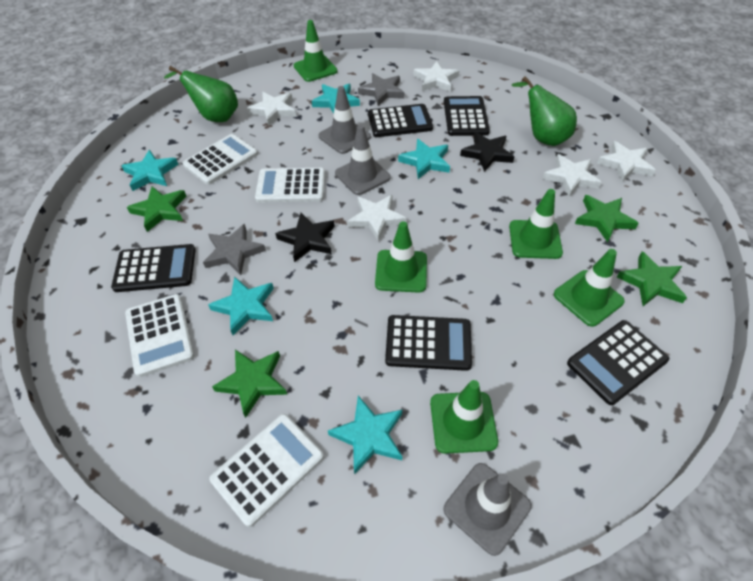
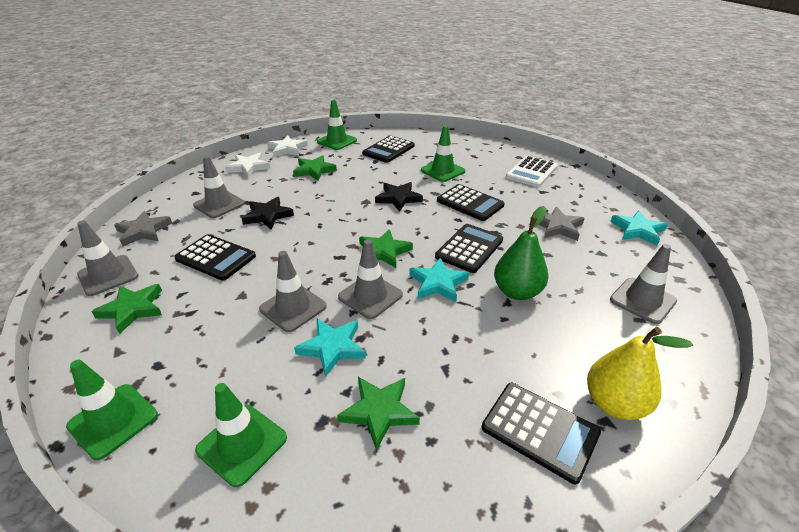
green pear: [164,66,238,122] [512,76,577,146] = 2 -> [494,206,548,300] = 1
green traffic cone: [294,20,338,82] [375,221,427,293] [430,380,498,454] [509,189,563,259] [554,249,625,327] = 5 -> [66,360,158,460] [195,383,287,487] [317,100,357,150] [421,126,465,182] = 4
grey traffic cone: [318,86,371,154] [335,125,391,195] [444,463,532,556] = 3 -> [77,220,138,296] [193,156,245,218] [259,251,327,332] [338,240,403,319] [610,244,677,324] = 5
turquoise star: [121,150,178,191] [208,276,274,335] [312,84,360,113] [328,396,402,475] [398,139,450,179] = 5 -> [294,319,366,377] [409,258,469,302] [610,210,668,246] = 3
white calculator: [125,294,195,377] [183,134,258,185] [209,414,324,527] [255,168,325,203] = 4 -> [506,156,557,187] = 1
white star: [247,92,296,126] [347,195,407,242] [413,61,459,92] [543,154,601,197] [597,141,656,182] = 5 -> [225,153,270,178] [267,135,308,157] = 2
yellow pear: none = 0 -> [587,327,693,420] = 1

